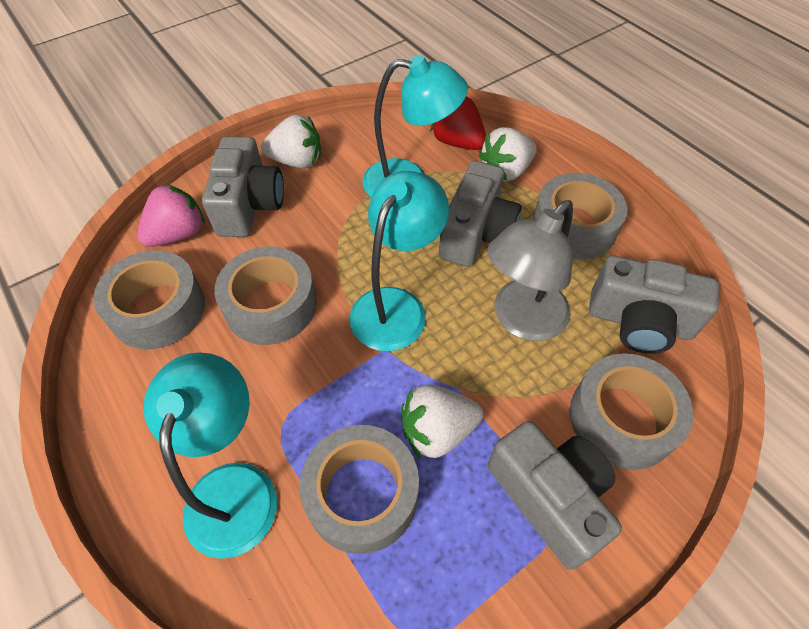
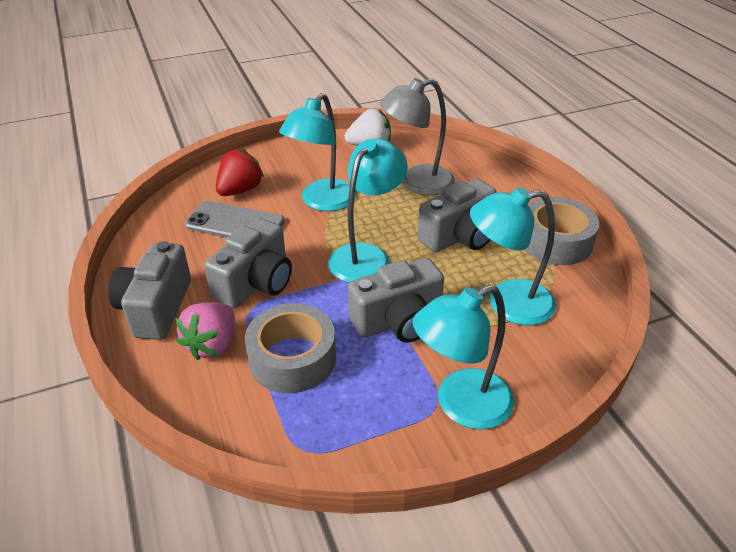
grey phone: none = 0 -> [185,201,285,238] = 1
grey tape: [93,250,205,349] [214,246,317,345] [300,425,419,554] [533,173,627,260] [570,353,693,470] = 5 -> [245,303,336,393] [525,197,599,265] = 2
turquoise lamp: [143,352,277,559] [349,171,449,351] [362,55,468,197] = 3 -> [279,93,356,211] [328,138,408,283] [413,285,514,430] [470,187,556,325] = 4
white strawberry: [261,115,321,168] [401,384,483,459] [479,127,537,182] = 3 -> [345,109,391,146] = 1

